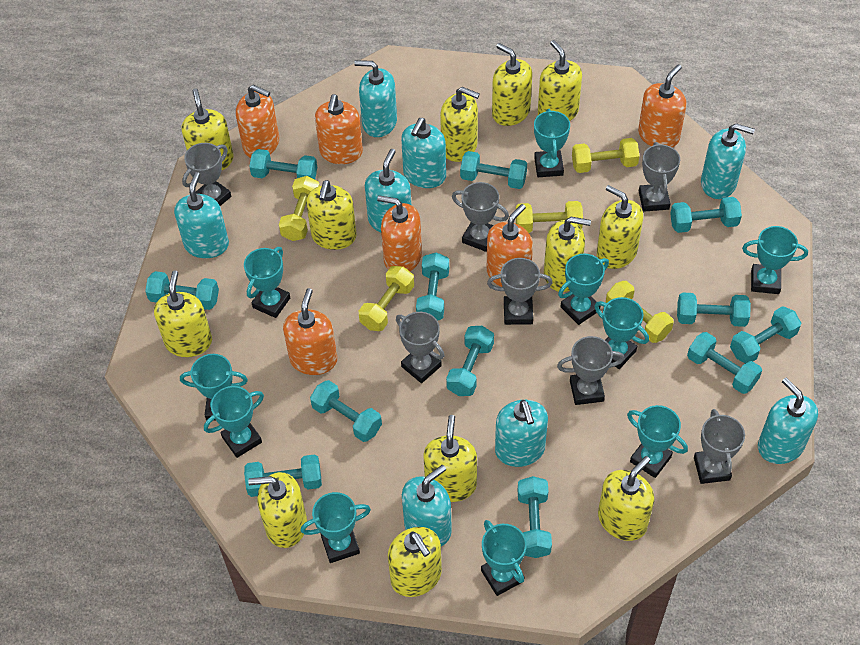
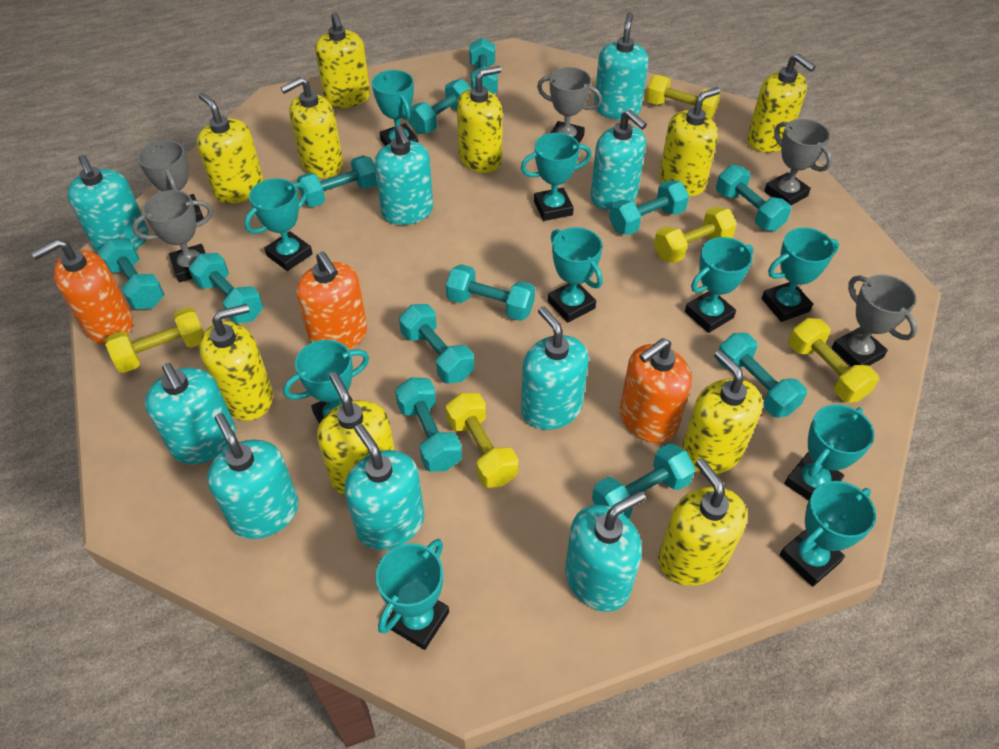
grey trophy: [182,143,231,206] [396,312,445,383] [452,182,509,252] [487,258,553,325] [557,336,624,405] [639,142,680,212] [694,409,745,484] = 7 -> [132,190,213,282] [137,140,204,222] [537,67,602,144] [764,119,832,205] [832,275,917,367] = 5
orange soap dispenser: [236,85,279,158] [283,288,337,375] [315,94,363,164] [377,195,422,271] [487,204,533,287] [638,64,687,148] = 6 -> [31,239,133,344] [296,252,367,349] [620,338,692,443] = 3
turquoise soap dispenser: [174,172,229,258] [354,60,397,137] [365,149,411,233] [401,118,446,188] [402,465,452,546] [495,400,548,467] [701,123,755,199] [758,378,818,464] = 8 -> [67,155,149,252] [145,363,236,464] [207,413,299,539] [344,424,424,550] [374,125,433,225] [521,306,589,430] [565,491,646,612] [590,110,647,210] [594,13,648,120] = 9
yellow soap dispenser: [154,271,212,357] [182,88,234,171] [248,472,307,548] [306,180,357,250] [388,527,442,597] [423,415,477,502] [440,87,480,162] [492,43,532,126] [538,40,582,121] [544,217,591,292] [597,185,643,269] [598,456,654,541] = 12 -> [197,93,264,204] [199,304,273,421] [280,77,343,178] [315,12,370,108] [317,372,395,495] [457,66,503,173] [658,458,747,586] [659,87,720,196] [681,350,763,474] [747,54,816,152] = 10

